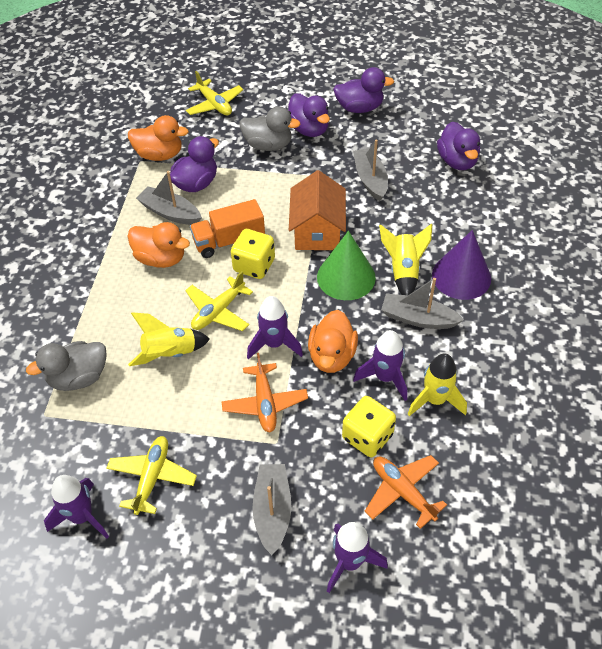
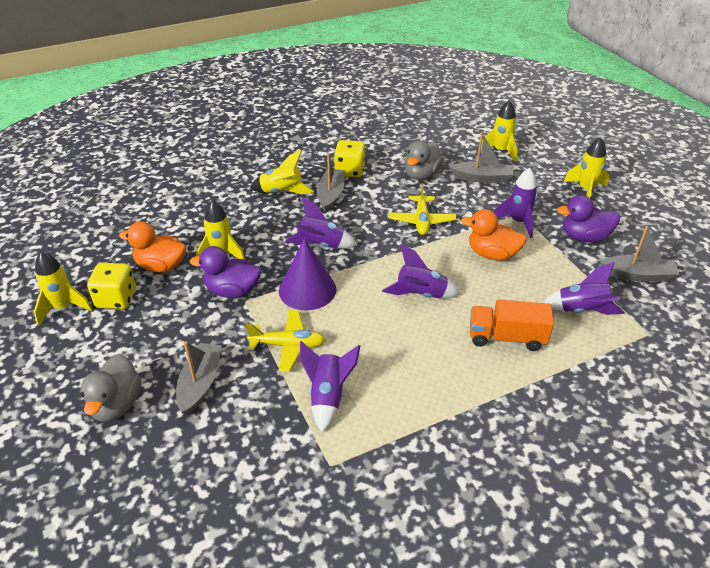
green cone: [317,231,376,300] = 1 -> none = 0
orange duck: [127,222,190,268] [128,115,189,161] [308,310,358,373] = 3 -> [119,221,187,272] [461,209,527,261] = 2
orange house: [289,170,346,250] = 1 -> none = 0
orange plane: [221,353,308,432] [365,455,447,529] = 2 -> none = 0
purple duck: [170,136,219,192] [288,93,330,137] [333,67,394,113] [437,122,480,170] = 4 -> [190,246,261,298] [557,195,620,242] = 2
purple rocket: [44,475,109,539] [247,296,303,360] [327,522,388,593] [353,330,407,401] = 4 -> [285,197,357,249] [300,341,360,432] [382,244,460,298] [495,168,538,238] [543,262,625,315] = 5
yellow plane: [106,436,197,515] [185,271,253,331] [186,71,243,115] = 3 -> [246,310,325,372] [389,183,457,235] = 2
yellow rocket: [128,312,210,366] [379,224,432,295] [408,353,467,416] = 3 -> [34,251,93,325] [196,200,245,260] [250,150,314,194] [481,100,518,162] [564,137,609,198] = 5

